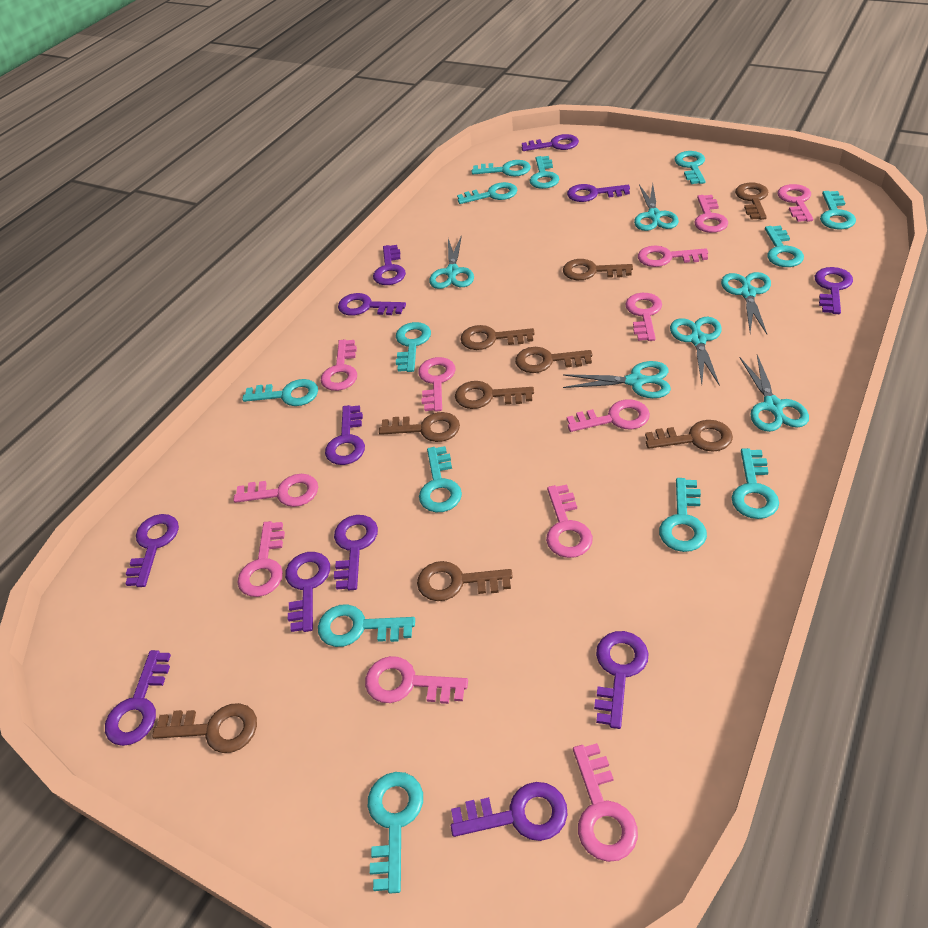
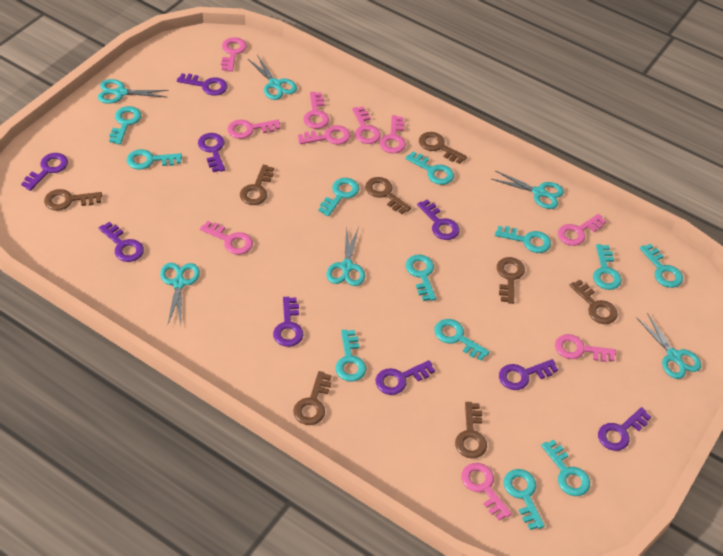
brown key: [152,703,257,753] [379,412,460,442] [417,561,513,601] [455,381,534,409] [460,325,535,350] [515,347,592,373] [563,259,633,280] [645,420,733,452] [735,183,768,220] = 9 -> [44,189,102,211] [240,164,274,205] [293,371,332,425] [365,177,411,214] [419,132,467,164] [455,402,487,458] [497,257,525,304] [569,280,618,324] = 8
pink key: [233,474,318,507] [237,521,285,597] [321,339,357,391] [365,656,468,704] [418,357,456,412] [546,485,593,558] [567,399,650,432] [573,743,638,862] [625,293,662,341] [638,245,708,267] [694,195,728,233] [777,184,813,222] = 12 -> [200,221,253,255] [221,37,247,72] [227,120,280,139] [298,125,351,144] [303,92,329,129] [352,107,381,144] [380,115,406,153] [461,463,512,521] [555,334,616,362] [558,214,606,246] = 10
purple key: [105,650,171,746] [125,514,179,587] [285,552,330,632] [325,405,365,465] [334,515,378,590] [338,293,406,316] [373,245,406,285] [451,782,568,841] [522,134,579,151] [567,184,630,202] [594,631,649,729] [815,267,853,314] = 12 -> [21,153,68,191] [99,222,144,262] [177,73,228,96] [198,133,225,172] [273,297,304,347] [376,360,435,395] [417,199,460,240] [499,359,558,390] [598,407,651,451] = 9
turquoise key: [242,379,318,406] [318,604,415,647] [368,772,423,894] [396,322,431,372] [419,446,462,512] [457,182,518,204] [472,160,531,177] [529,156,559,189] [659,478,707,552] [674,151,706,184] [731,448,779,519] [765,225,804,267] [820,191,856,230] = 13 -> [109,106,141,145] [127,149,182,170] [318,178,359,216] [335,330,366,382] [405,152,454,185] [406,255,436,301] [434,319,490,360] [495,226,551,253] [504,469,545,530] [541,439,590,496] [593,244,622,290] [640,244,683,288] = 12

